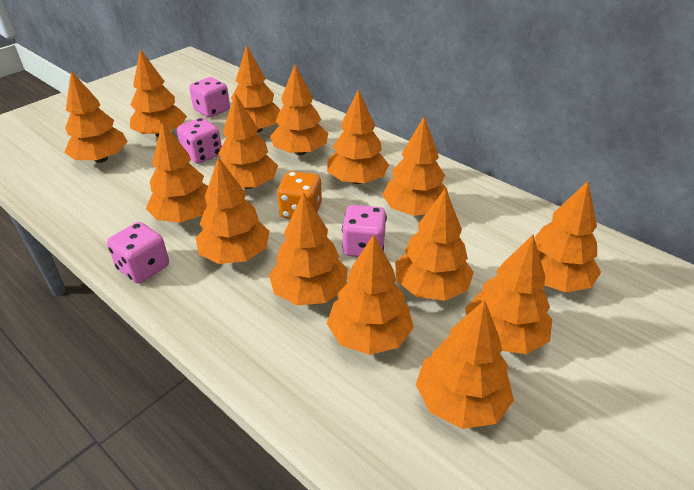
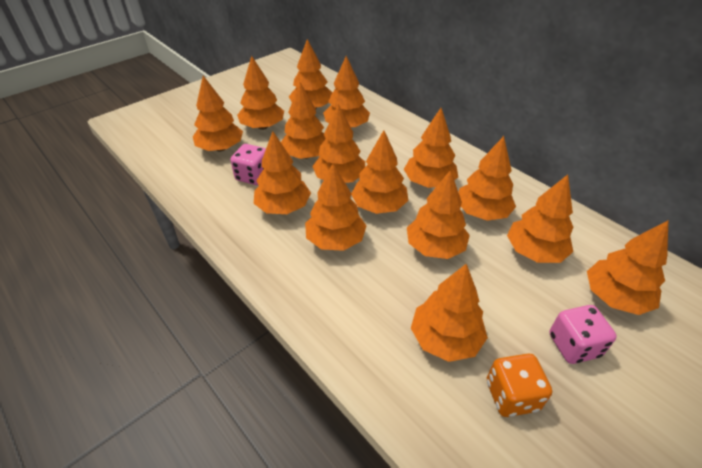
pink dice: [107,222,169,283] [177,118,222,164] [189,77,230,118] [342,205,387,257] = 4 -> [230,144,266,185] [549,305,617,364] = 2

